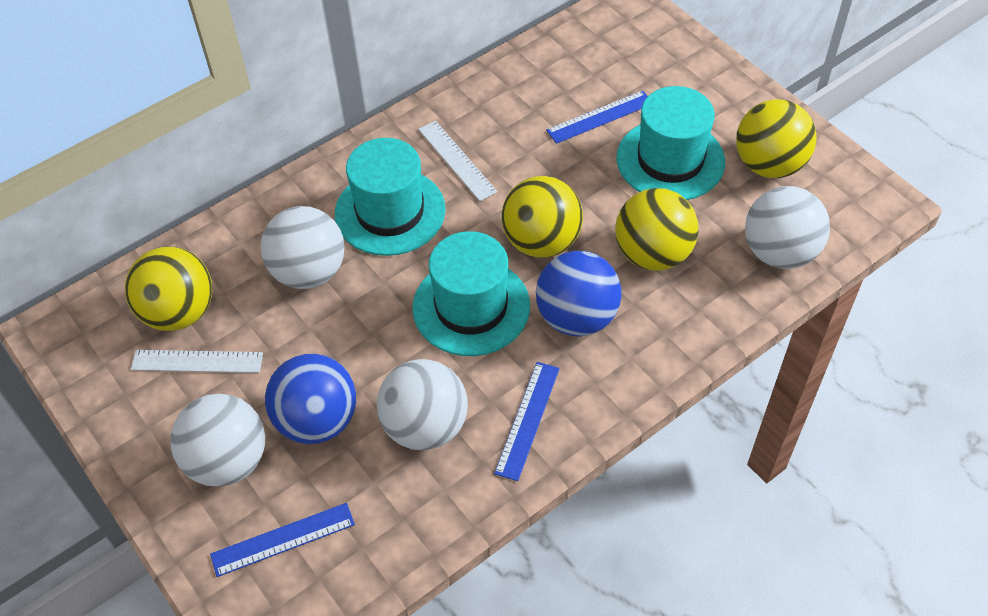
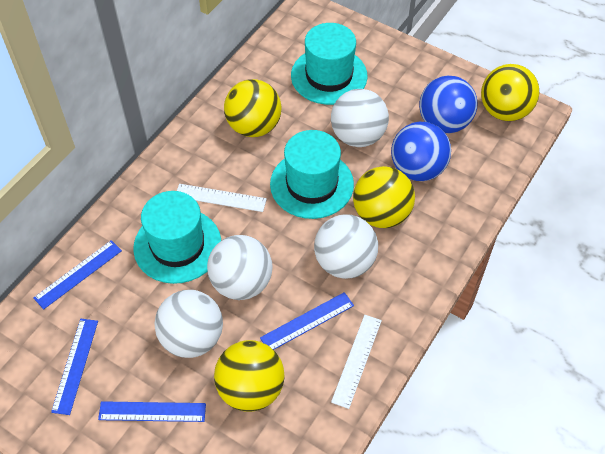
blue ruler: [210,503,355,577] [494,362,560,481] [546,91,648,144] = 3 -> [33,240,122,309] [51,319,98,415] [98,401,206,422] [260,292,354,350] = 4

